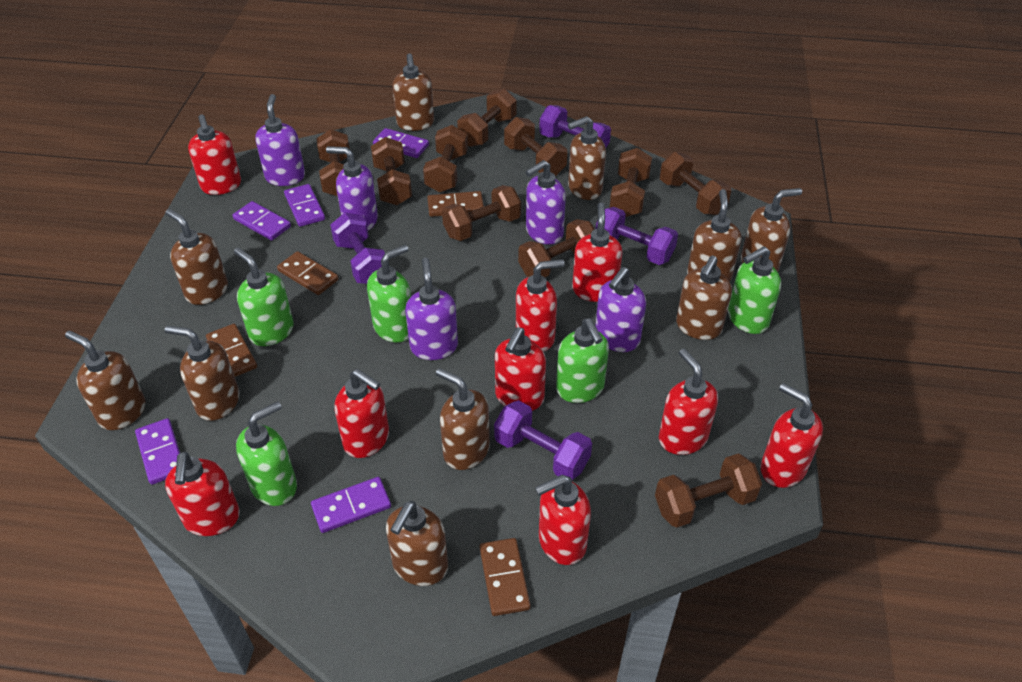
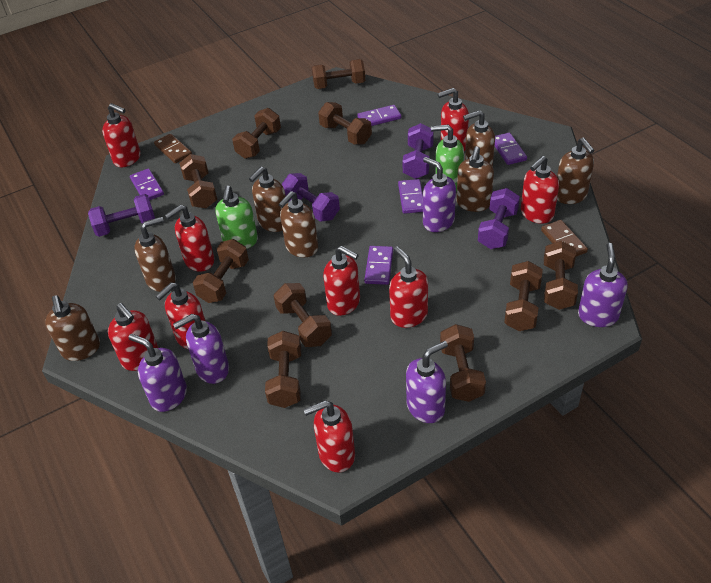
brown domino: [206,324,257,377] [277,251,339,295] [427,191,484,217] [480,538,531,616] = 4 -> [154,134,192,163] [541,220,588,257] = 2
brown soap dispenser: [65,331,146,430] [165,209,228,305] [165,326,239,421] [386,501,448,586] [392,53,434,131] [436,368,490,470] [568,116,606,200] [676,256,732,340] [687,189,741,282] [741,188,802,272] = 10 -> [45,295,100,361] [134,217,176,292] [249,167,286,232] [279,191,318,257] [457,146,494,212] [463,110,495,167] [557,138,594,204] = 7
green soap dispenser: [234,248,294,346] [236,401,297,506] [367,245,411,343] [556,318,609,403] [728,246,781,334] = 5 -> [216,186,258,249] [431,124,464,191] = 2

